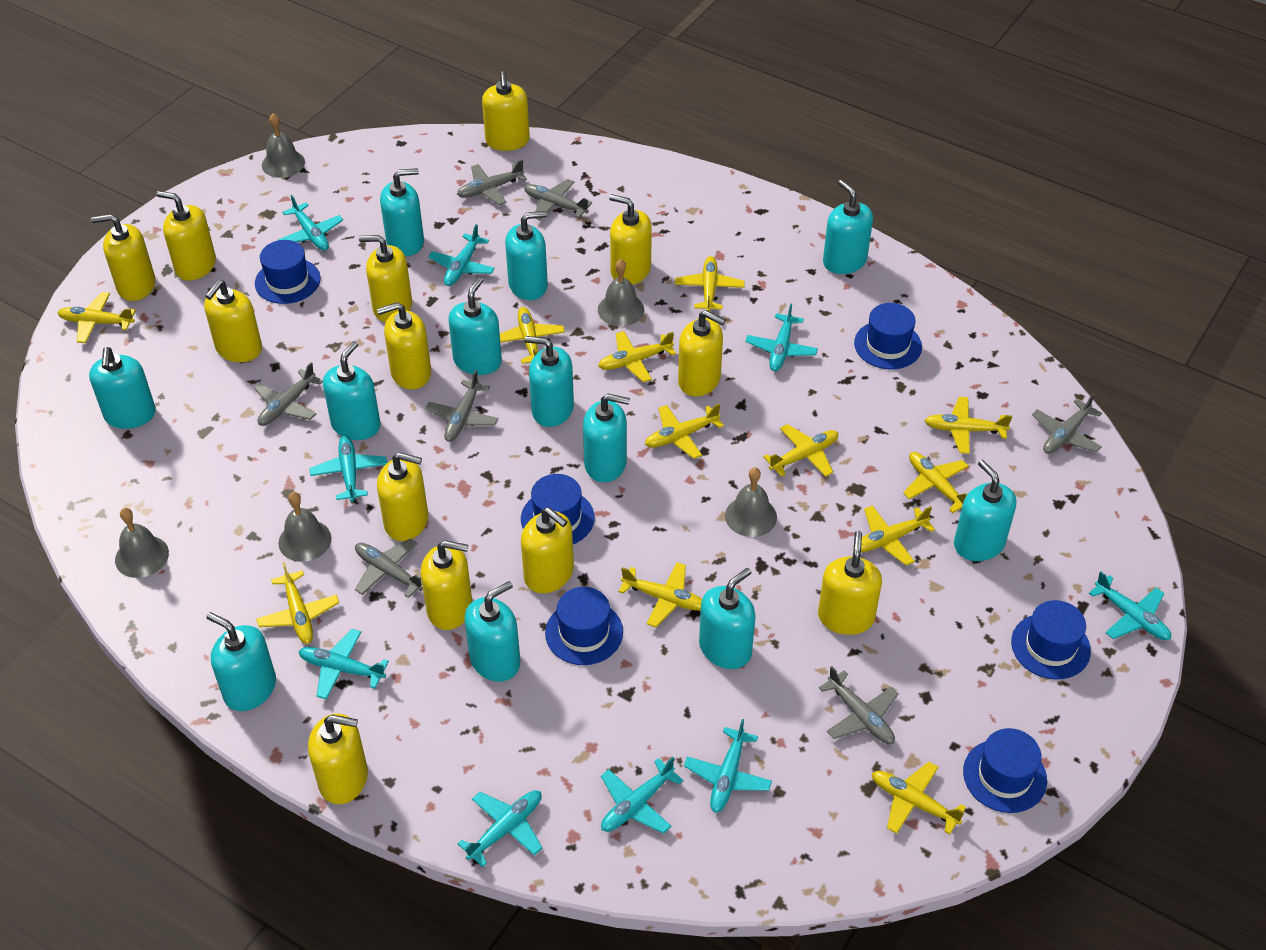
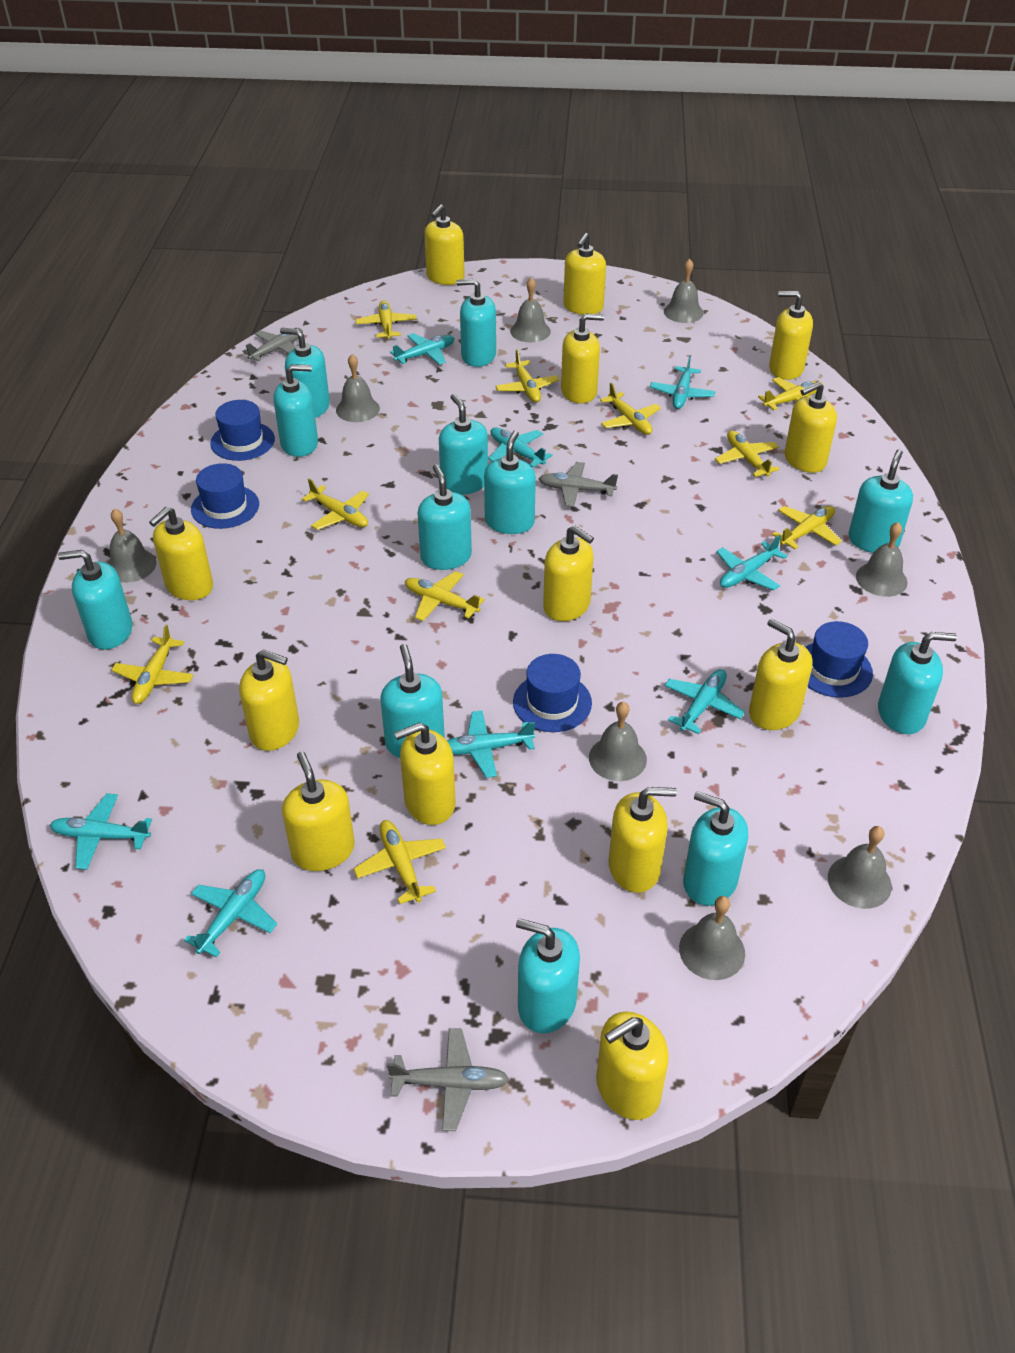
blue hat: [255,240,321,304] [521,474,595,544] [545,587,623,665] [854,303,922,369] [963,728,1047,813] [1011,600,1091,679] = 6 -> [191,463,259,529] [210,400,275,461] [513,654,592,732] [805,621,873,698] = 4
grey bell: [115,508,169,578] [262,113,305,178] [278,492,332,562] [598,259,644,326] [725,467,777,537] = 5 -> [108,508,157,583] [336,354,380,422] [510,277,551,342] [589,702,647,781] [664,259,703,323] [679,896,745,980] [828,826,892,909] [856,522,907,597] = 8
grey plane: [254,362,323,426] [355,539,423,598] [425,370,499,442] [457,160,527,205] [524,179,592,220] [819,666,898,744] [1032,393,1102,454] = 7 -> [242,328,303,362] [387,1028,509,1131] [538,462,618,507] = 3
turquoise plane: [278,195,343,251] [298,629,389,699] [310,435,387,501] [428,224,495,286] [457,790,543,867] [601,757,683,834] [684,719,772,813] [745,303,818,371] [1089,571,1171,640] = 9 -> [50,793,152,870] [184,869,277,957] [390,333,454,365] [447,710,535,778] [488,427,552,468] [650,355,715,409] [664,669,745,734] [716,535,787,590] = 8
yellow plane: [57,292,136,343] [256,562,339,644] [500,307,565,364] [598,331,676,383] [619,562,702,627] [645,404,724,459] [675,256,745,312] [763,424,838,477] [853,505,935,566] [872,762,966,835] [903,452,969,513] [924,397,1012,454] = 12 -> [111,625,193,704] [302,479,369,530] [353,820,446,904] [355,300,417,339] [405,571,485,621] [495,349,559,403] [600,383,661,435] [715,431,780,477] [758,377,823,410] [772,506,842,549] = 10

